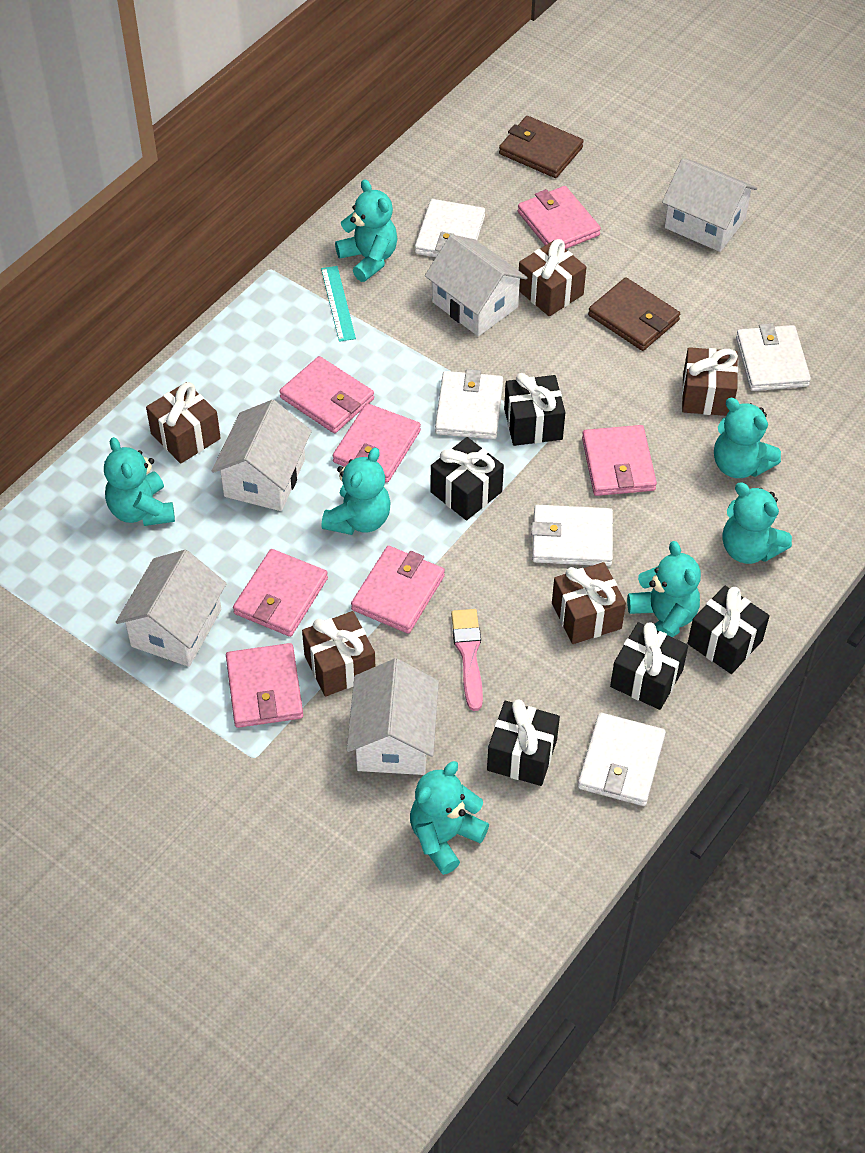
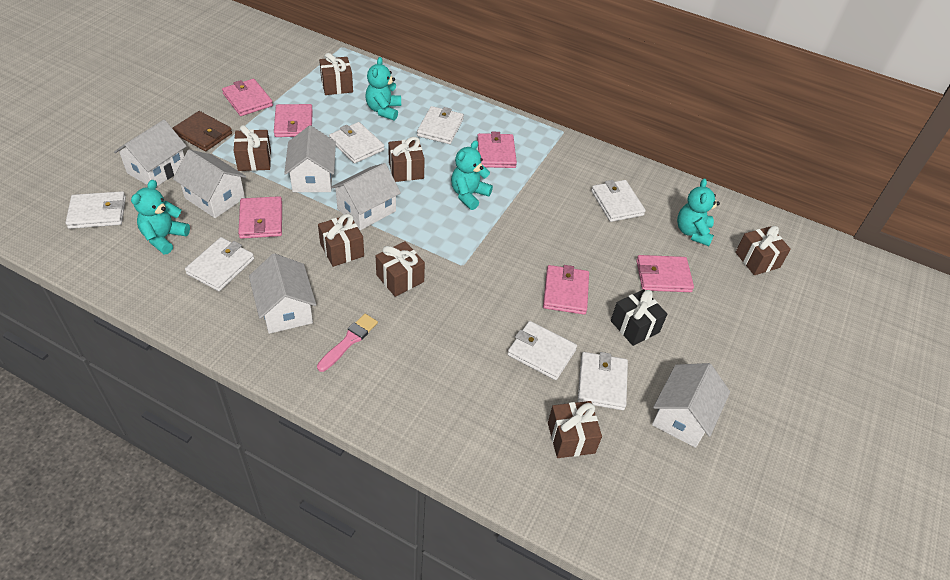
black gift: [431,437,504,520] [487,699,560,786] [504,373,565,446] [610,622,688,710] [688,586,770,674] = 5 -> [611,289,667,346] = 1
brown gift: [146,382,221,464] [302,611,375,697] [519,239,586,316] [552,562,626,644] [682,347,738,416] = 5 -> [234,125,271,171] [318,214,364,267] [319,53,353,95] [376,241,425,297] [388,137,425,182] [548,401,602,458] [735,226,791,275] = 7
brown wallet: [499,116,584,178] [588,277,680,351] = 2 -> [172,111,232,151] = 1
pink wallet: [226,643,303,728] [233,549,328,637] [279,356,374,433] [333,403,421,483] [351,546,445,634] [518,186,601,249] [582,425,657,496] = 7 -> [222,79,273,116] [238,196,282,239] [274,104,313,137] [477,132,517,168] [543,265,589,315] [636,255,694,292] = 6
turquoise ruler: [321,266,356,342] = 1 -> none = 0
turquoise teddy bear: [104,437,175,526] [321,448,391,535] [335,179,397,282] [410,761,489,875] [627,541,701,637] [714,398,781,478] [723,482,792,564] = 7 -> [131,180,190,254] [365,57,401,121] [451,140,493,210] [677,178,720,246] = 4
white house: [116,550,227,667] [212,400,312,511] [347,658,439,775] [425,234,528,336] [662,158,757,252] = 5 -> [114,120,187,186] [173,149,246,218] [249,253,316,334] [284,125,336,192] [331,163,401,230] [652,363,730,448] = 6
white wallet: [415,199,485,257] [435,369,503,439] [531,505,613,566] [578,713,666,806] [736,323,811,391] = 5 -> [65,191,126,229] [185,237,254,291] [329,122,384,164] [417,106,464,144] [508,321,577,380] [578,352,628,410] [591,180,646,222] = 7

